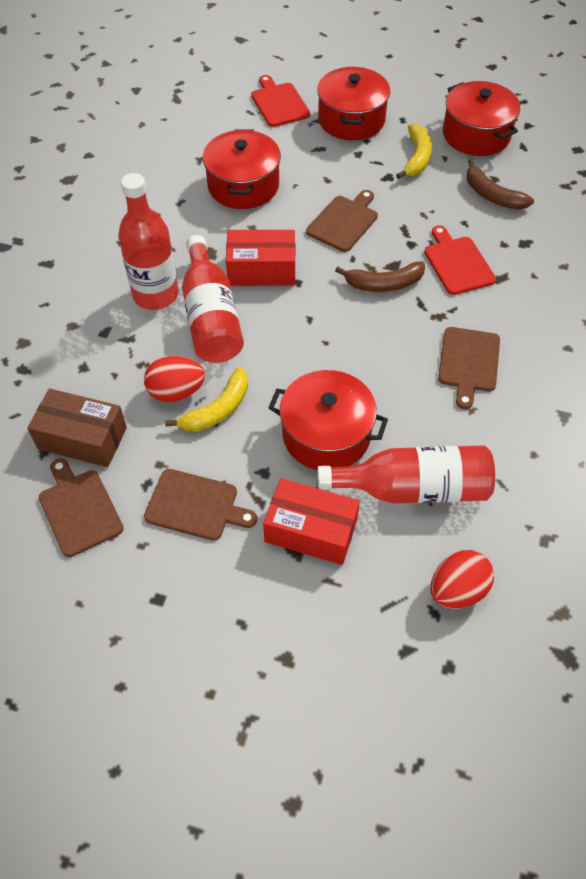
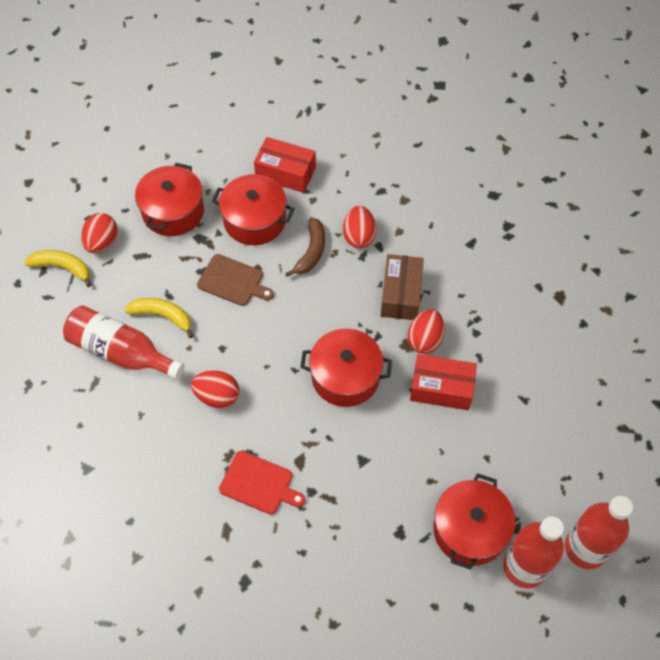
brown banana: [335,262,425,292] [467,159,534,210] = 2 -> [285,217,325,277] = 1
brown cutting board: [39,459,124,557] [144,469,257,541] [306,190,378,252] [438,327,500,409] = 4 -> [197,254,274,306] = 1
red cutting board: [251,75,310,127] [424,225,496,295] = 2 -> [219,451,305,514] = 1
red egg: [144,356,205,402] [430,550,494,609] = 2 -> [81,213,118,253] [191,370,239,408] [343,206,376,248] [408,309,445,354] = 4

